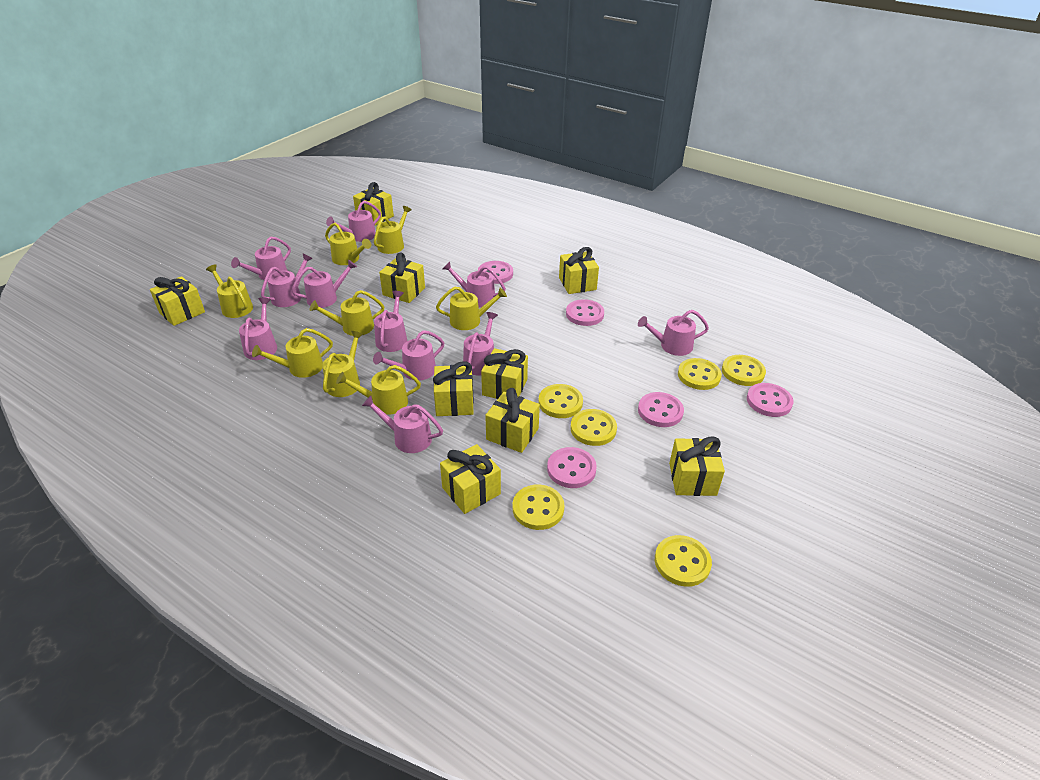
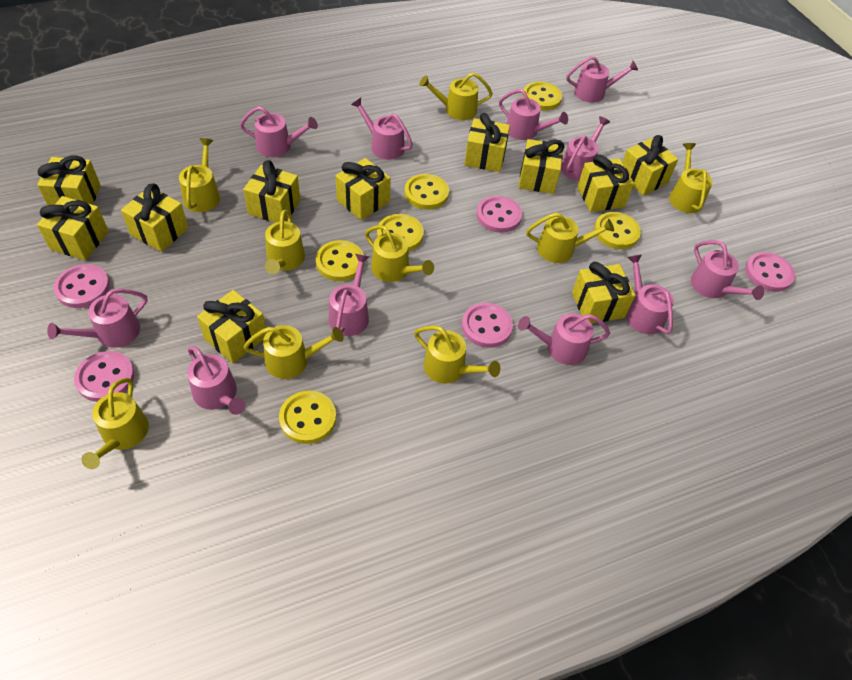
yellow gift: [150,276,205,326] [353,182,394,226] [379,252,425,303] [433,361,474,416] [440,444,501,514] [481,348,528,399] [485,388,540,453] [559,247,599,294] [669,437,725,496] = 9 -> [37,156,101,205] [37,196,109,260] [121,183,188,252] [197,290,266,363] [243,160,300,223] [335,158,391,220] [464,113,510,172] [519,139,565,194] [572,262,635,323] [577,155,634,212] [622,135,678,196] = 11
yellow watering can: [206,264,253,318] [252,328,333,378] [310,290,384,336] [322,331,363,397] [325,223,371,265] [336,365,421,415] [374,206,412,254] [436,287,507,330] = 8 -> [81,378,149,469] [179,138,220,212] [243,325,344,379] [265,210,305,274] [365,225,434,282] [414,325,500,383] [419,73,493,120] [526,213,614,263] [669,143,712,213] = 9

